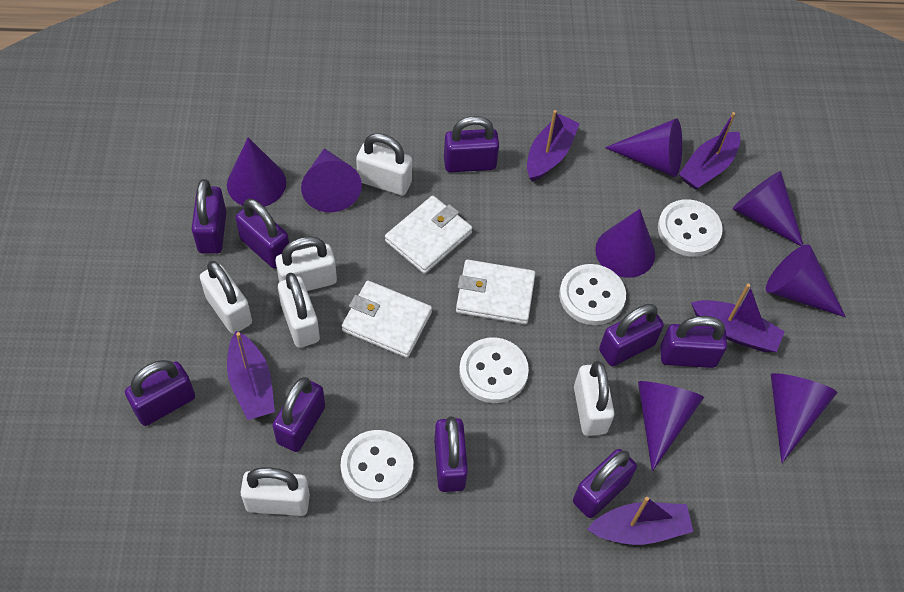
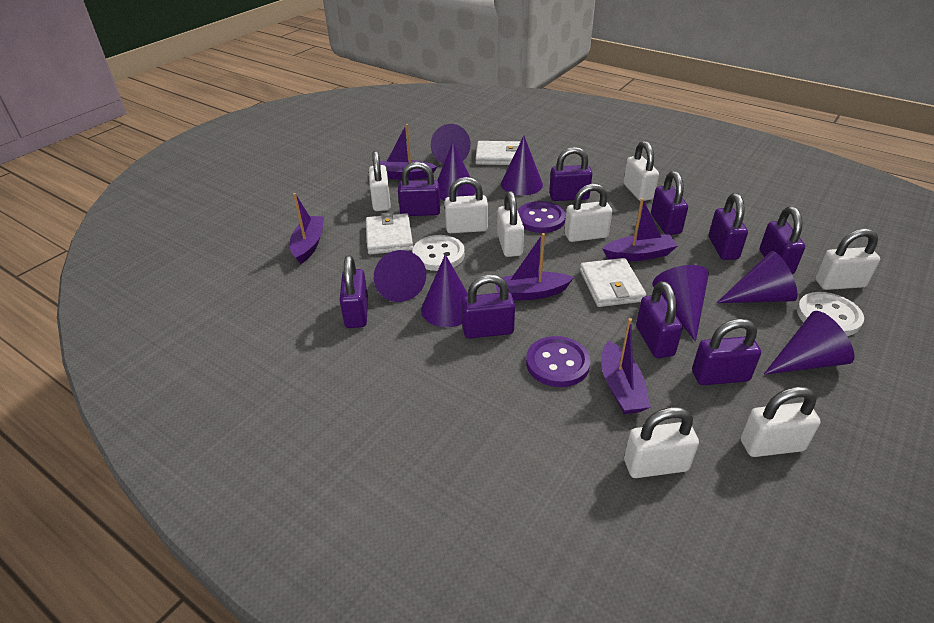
purple button: none = 0 -> [518,201,566,233] [526,336,591,387] = 2
white button: [341,430,413,502] [459,337,529,403] [559,264,626,325] [658,199,723,257] = 4 -> [413,235,465,271] [797,292,864,336] = 2
white padlock: [200,261,252,334] [240,468,310,516] [276,236,337,291] [278,273,320,348] [356,133,412,196] [574,361,615,436] = 6 -> [369,151,391,211] [445,177,488,233] [497,191,524,257] [565,184,612,242] [623,141,659,201] [624,407,699,478] [740,387,821,457] [815,228,880,290] = 8

